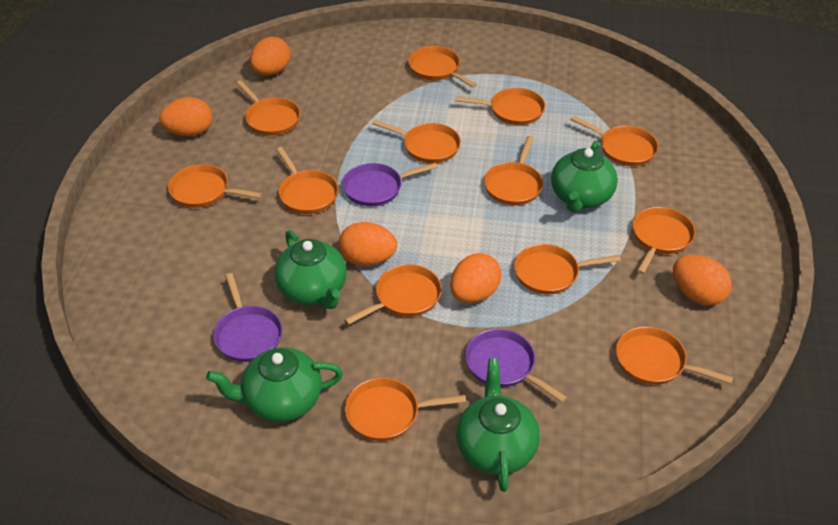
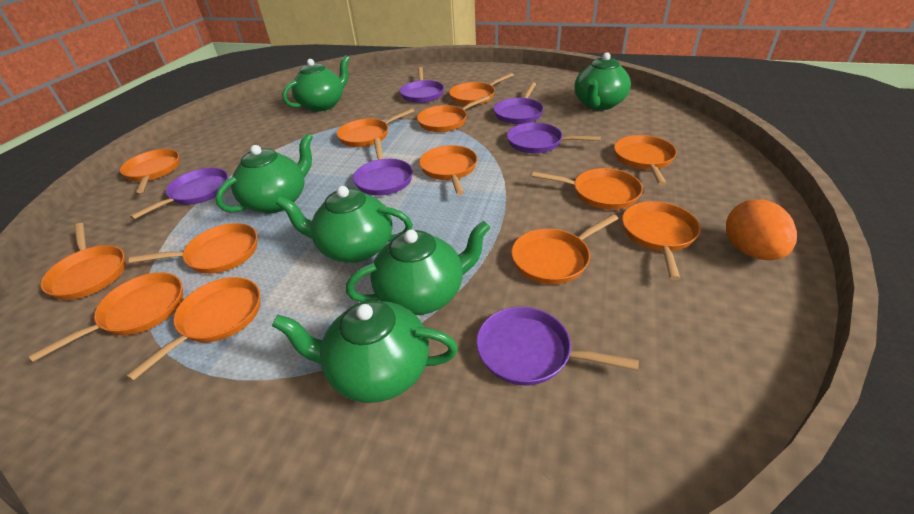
green teapot: [206,347,343,422] [274,230,347,309] [456,358,540,492] [551,141,618,213] = 4 -> [215,133,313,214] [272,300,458,403] [276,186,413,263] [282,55,350,112] [346,221,491,315] [574,52,631,110] = 6
orange egg: [159,97,212,136] [250,37,290,76] [339,222,397,266] [450,253,502,303] [673,255,732,306] = 5 -> [726,199,797,260] = 1
purple pan: [214,273,282,362] [342,163,437,206] [465,329,567,403] = 3 -> [130,168,228,220] [353,138,413,196] [400,67,444,103] [476,307,639,386] [494,82,544,124] [507,122,601,154] = 6

